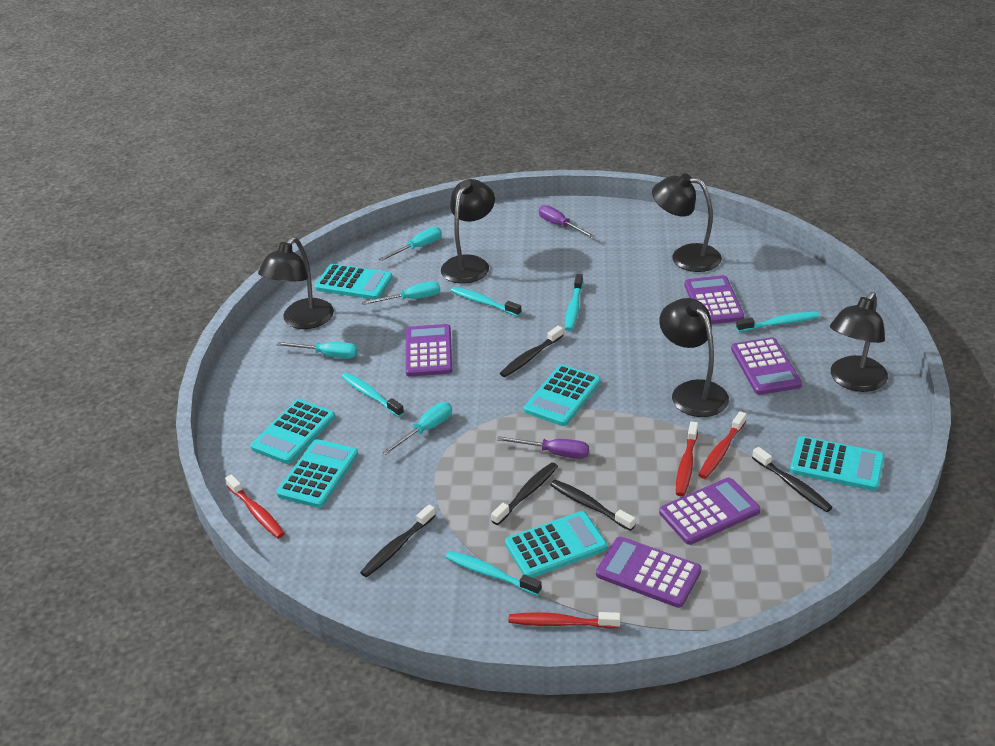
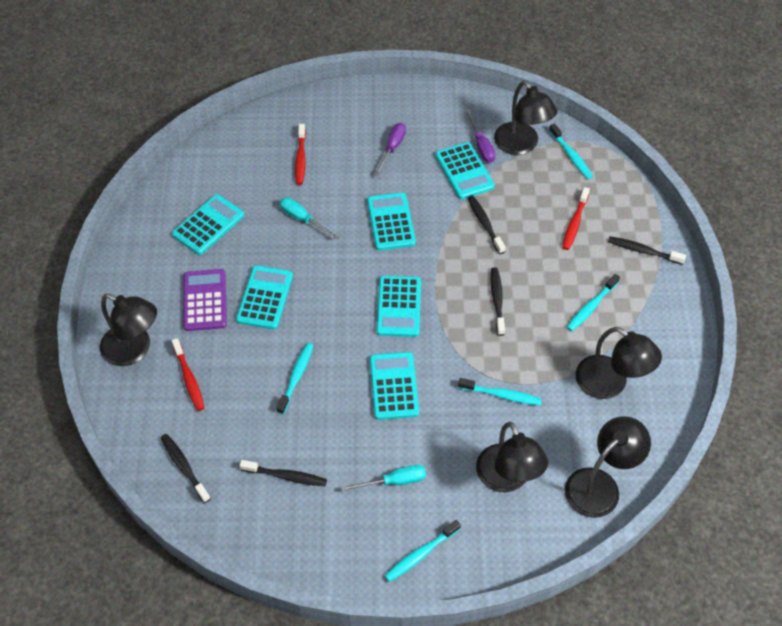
purple calculator: [406,324,452,377] [596,537,702,608] [659,478,760,545] [684,275,744,324] [731,337,802,395] = 5 -> [183,269,227,331] = 1
red toothbrush: [225,474,285,539] [508,612,620,629] [676,421,698,496] [699,411,746,479] = 4 -> [172,338,204,411] [295,124,306,185] [562,187,590,250] = 3
turquoise screwdriver: [277,342,358,359] [362,281,440,305] [379,227,442,261] [382,402,452,455] = 4 -> [280,197,338,240] [341,465,426,492] = 2

